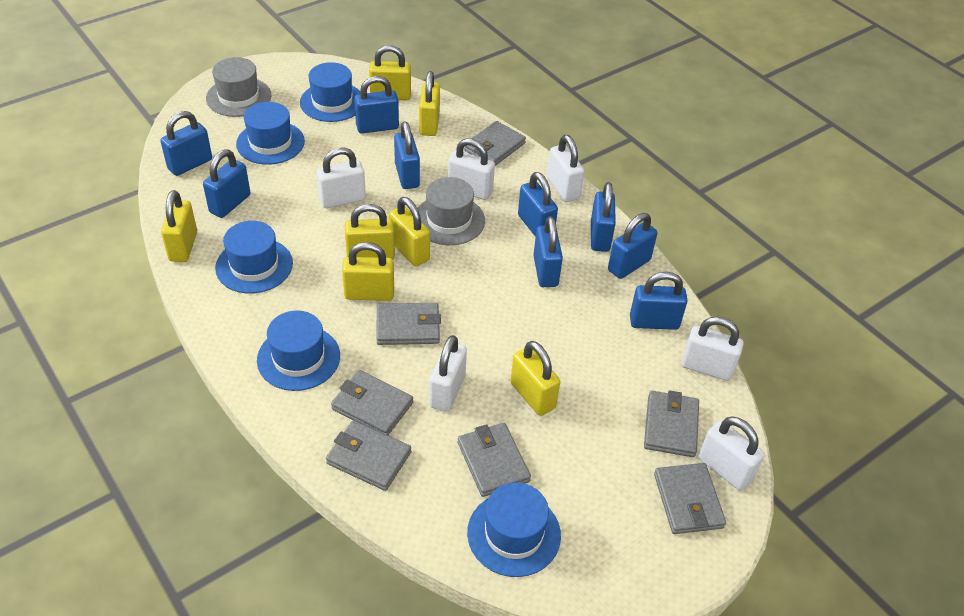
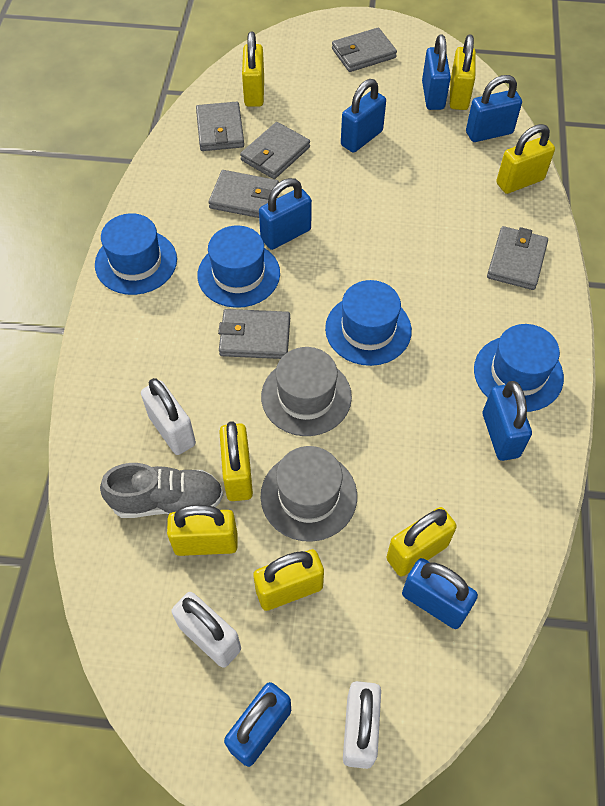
blue hat: [215,221,293,294] [236,102,305,165] [257,311,340,391] [300,62,360,122] [467,483,561,577] = 5 -> [95,213,177,295] [197,225,280,308] [325,280,412,366] [474,324,564,412] = 4
blue padlock: [160,111,212,176] [203,149,250,218] [354,76,399,133] [394,121,420,189] [518,172,558,237] [533,216,563,287] [591,182,616,252] [608,213,657,279] [630,272,688,330] = 9 -> [224,682,291,767] [259,178,312,250] [341,79,386,153] [402,558,478,629] [422,34,451,110] [466,75,522,142] [483,381,532,461] = 7
grey shoe: none = 0 -> [100,463,223,518] = 1
grey wallet: [326,420,411,491] [331,370,413,435] [376,303,441,345] [458,423,531,497] [464,121,526,166] [644,390,699,457] [654,463,726,534] = 7 -> [196,102,244,151] [208,170,279,218] [218,309,290,359] [240,122,310,179] [332,28,397,72] [487,226,548,290] = 6
white padlock: [316,147,366,208] [429,335,467,412] [448,138,495,200] [547,135,584,202] [681,317,744,381] [698,416,765,491] = 6 -> [141,378,196,455] [171,592,241,668] [343,681,381,769] = 3

